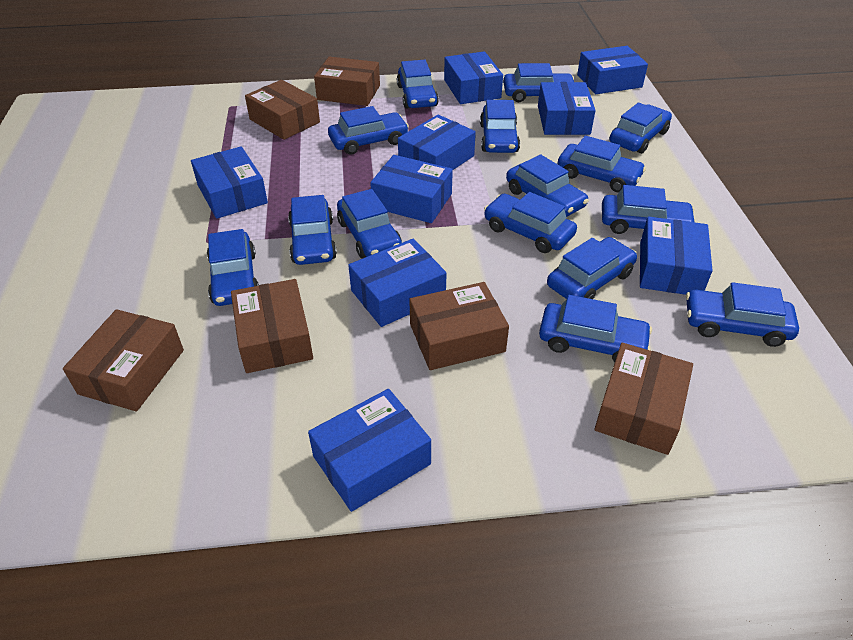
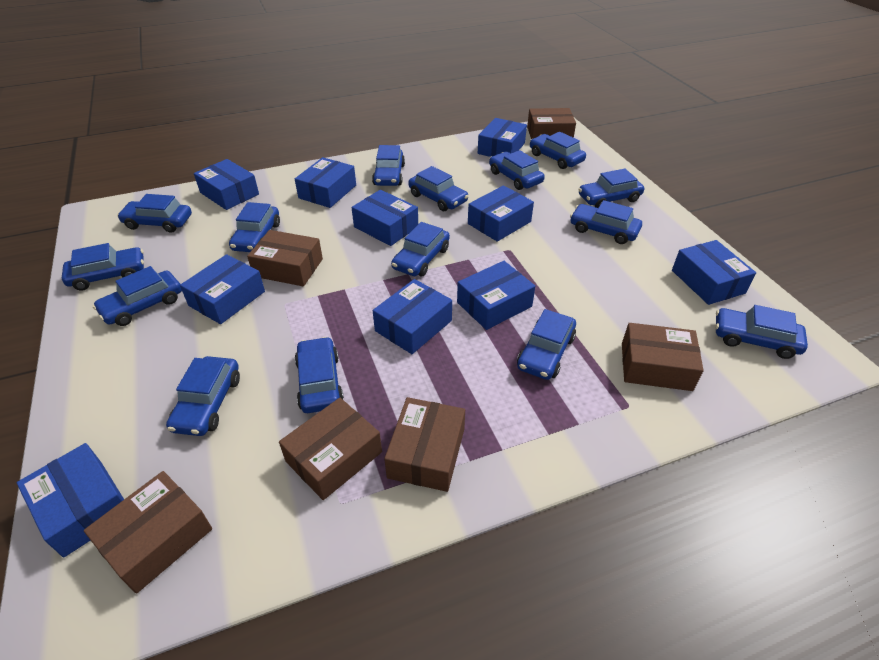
blue box: [191,147,268,219] [308,389,431,512] [348,239,447,327] [370,155,453,223] [398,115,476,170] [444,51,503,104] [538,82,596,135] [577,46,648,94] [640,217,713,295] = 9 -> [17,443,124,558] [180,254,265,324] [194,159,259,210] [295,157,356,208] [351,190,418,246] [373,279,452,354] [457,261,535,330] [468,185,534,242] [478,118,527,157] [672,240,756,305] = 10

